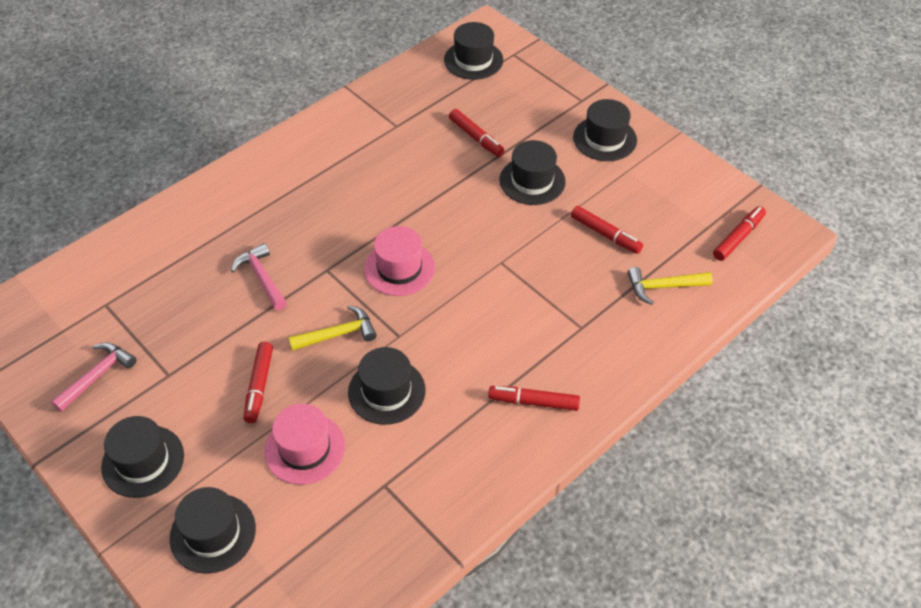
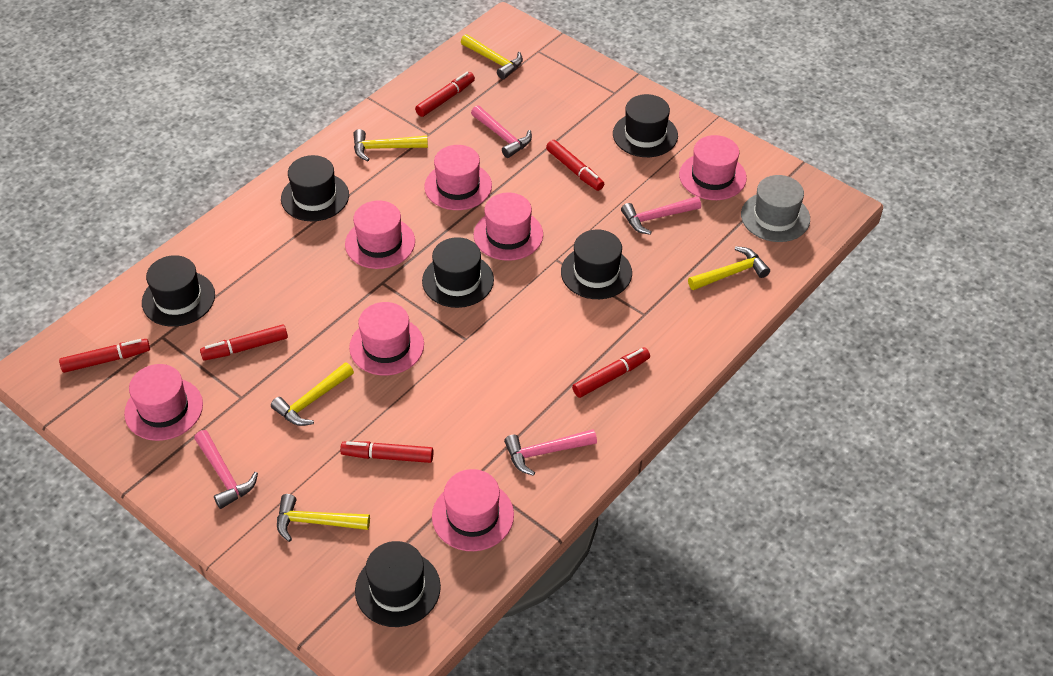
grey hat: none = 0 -> [741,175,810,242] = 1
pink hammer: [51,343,137,412] [231,243,287,310] = 2 -> [194,430,258,509] [471,105,532,158] [504,429,597,476] [621,196,701,235] = 4
pink hat: [264,404,345,485] [364,226,435,296] = 2 -> [124,364,203,441] [345,201,415,269] [349,302,424,375] [424,145,492,210] [432,469,514,551] [474,193,543,261] [679,135,747,200] = 7
red marker: [243,342,273,423] [449,109,504,157] [488,386,580,411] [571,206,643,254] [713,206,766,261] = 5 -> [59,339,150,373] [200,324,288,361] [340,441,433,463] [415,72,475,117] [546,140,604,191] [572,347,650,398] = 6
yellow hammer: [288,305,377,351] [628,267,713,305] = 2 -> [271,362,354,426] [277,494,370,542] [353,129,428,161] [461,34,523,79] [688,246,770,290] = 5

